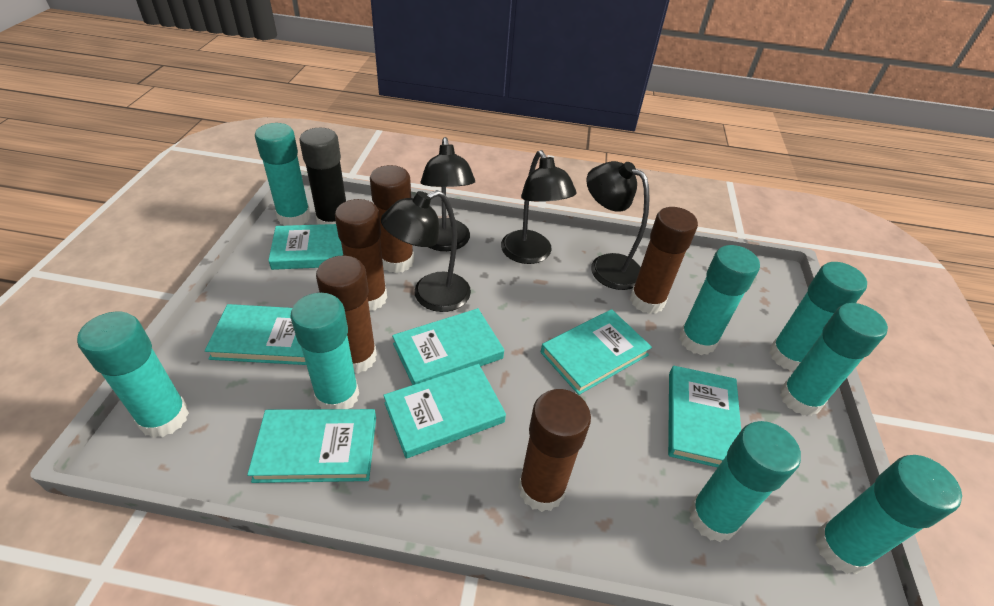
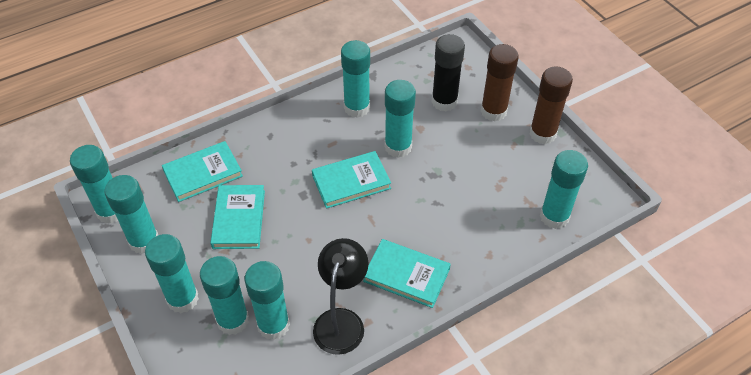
black lamp: [381,190,471,312] [421,137,475,251] [501,150,577,264] [586,161,650,290] = 4 -> [313,238,368,355] = 1
brown glue stick: [316,256,377,374] [335,199,387,311] [370,165,414,273] [518,389,591,512] [630,207,698,314] = 5 -> [481,44,519,122] [529,66,573,144] = 2
turquoise book: [205,304,306,365] [247,409,376,483] [268,224,343,270] [383,364,506,458] [392,308,504,385] [541,309,652,395] [668,366,741,467] = 7 -> [162,141,243,202] [210,185,265,249] [312,151,391,209] [363,239,451,308] = 4

